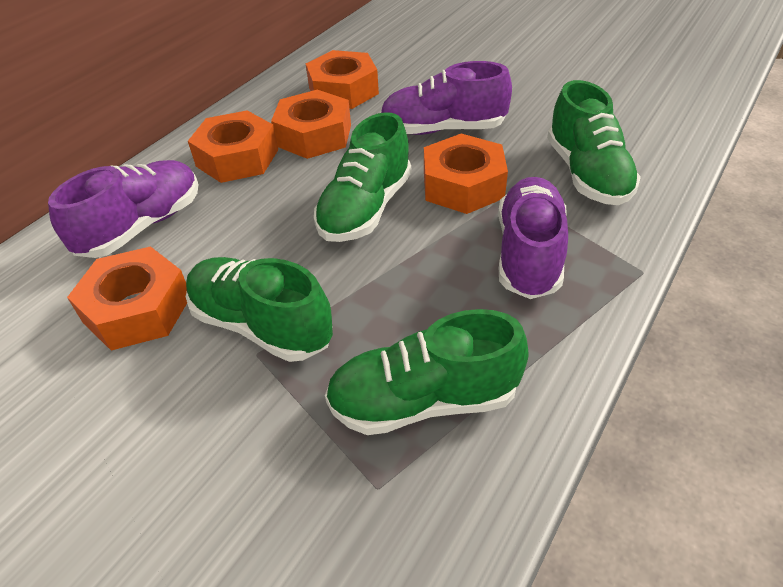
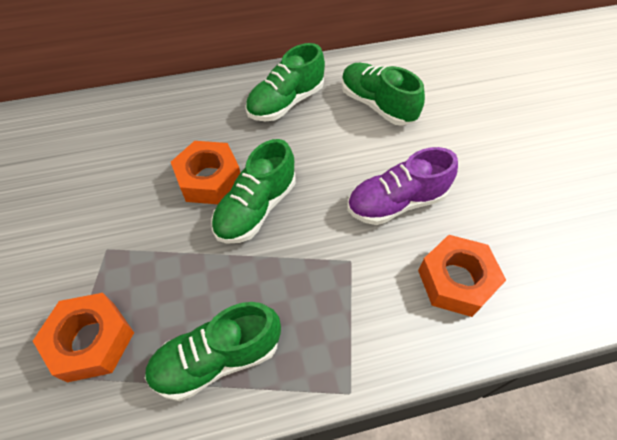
orange nut: [67,246,187,351] [188,111,278,183] [271,90,351,159] [306,50,379,109] [424,134,508,214] = 5 -> [33,293,134,382] [171,141,240,204] [418,235,506,317] = 3
purple shoe: [48,160,199,258] [380,61,512,135] [498,177,568,299] = 3 -> [347,147,458,225] = 1

